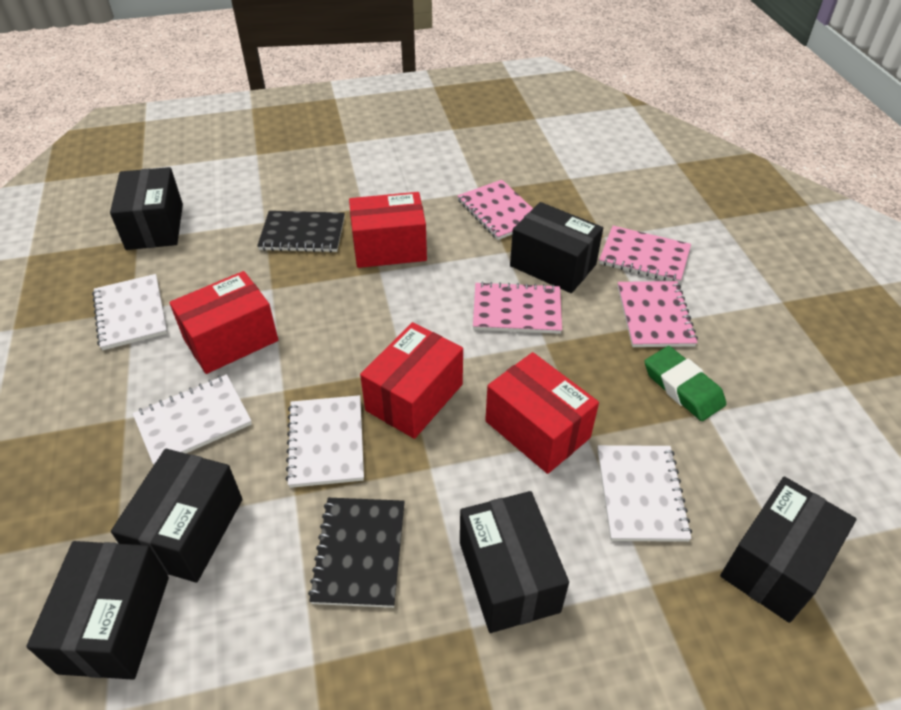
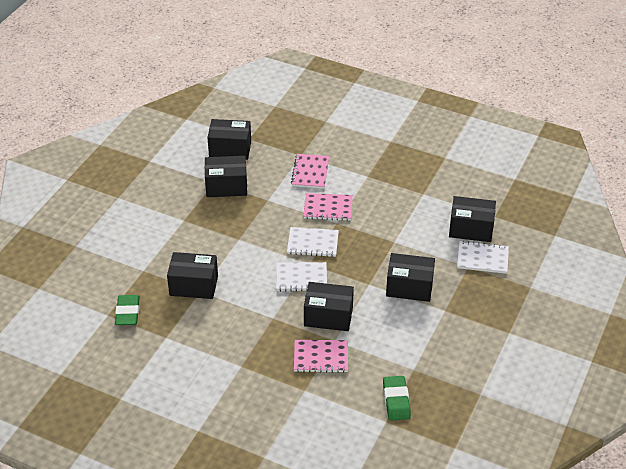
black notebook: [257,211,345,252] [308,498,405,608] = 2 -> none = 0
green eraser: [644,346,726,421] = 1 -> [115,295,140,325] [383,376,411,421] = 2
pink notebook: [457,180,533,240] [473,282,562,334] [599,226,691,283] [617,281,698,347] = 4 -> [291,154,329,189] [294,340,348,373] [303,193,353,221] = 3
red box: [169,271,278,374] [349,192,427,268] [360,322,463,439] [485,352,599,474] = 4 -> none = 0
white notebook: [92,274,167,350] [133,374,252,464] [286,395,364,488] [597,445,692,542] = 4 -> [276,262,327,292] [287,227,339,257] [457,241,509,274] = 3

